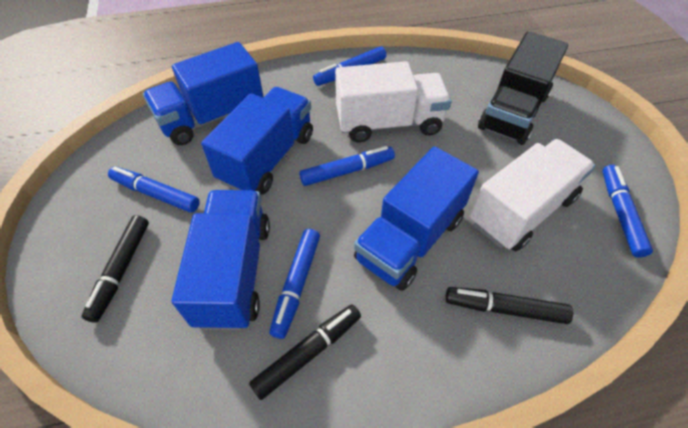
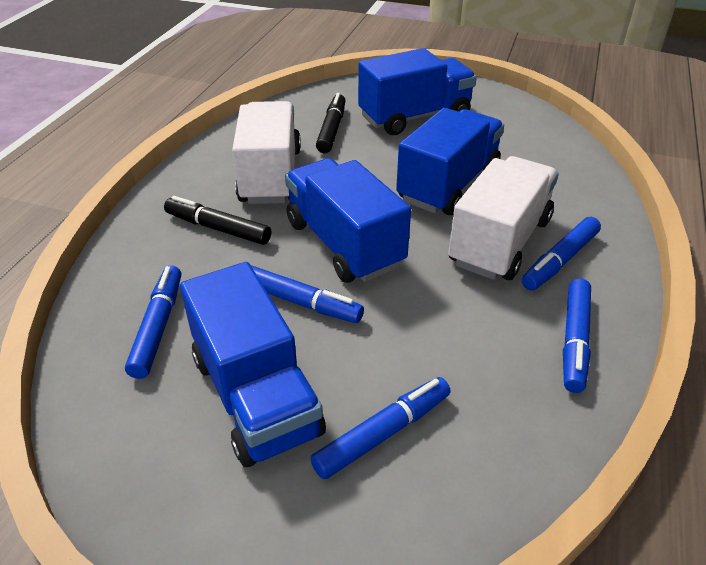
black marker: [82,215,149,323] [249,304,361,400] [446,287,573,324] = 3 -> [164,196,271,245] [316,93,346,153] = 2
black truck: [478,31,568,145] = 1 -> none = 0

